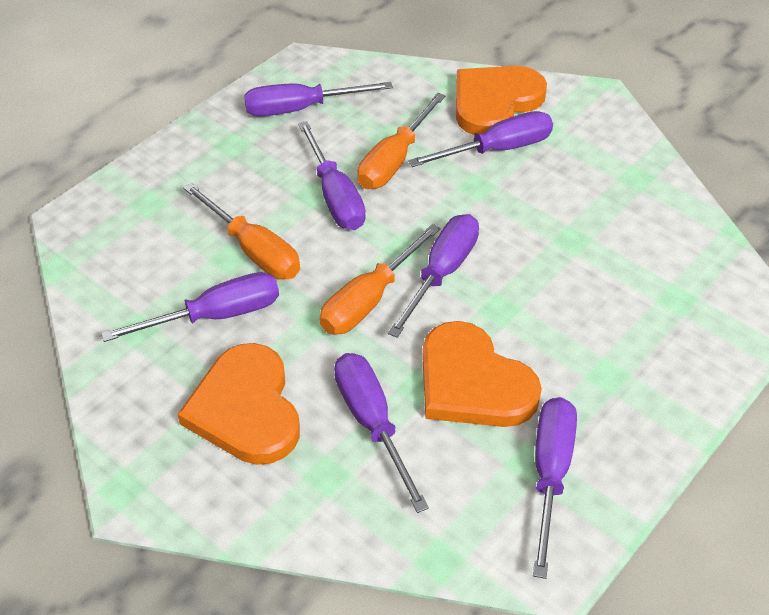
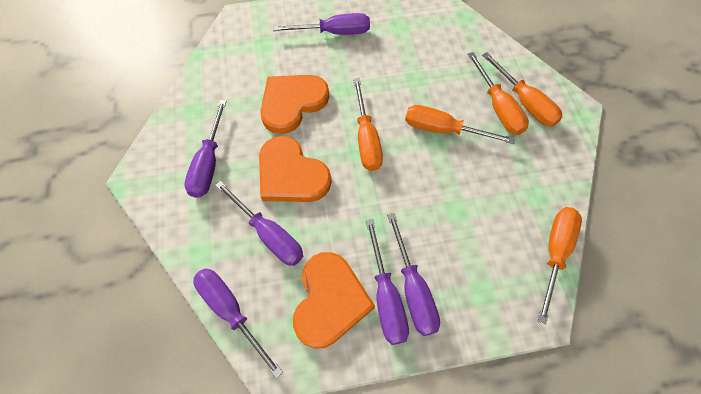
orange screwdriver: [183,183,300,280] [320,224,441,334] [358,93,446,189] = 3 -> [353,78,383,171] [405,105,515,144] [467,52,529,135] [482,52,562,127] [538,207,582,324] = 5
purple screwdriver: [101,272,279,342] [244,82,393,116] [298,121,366,230] [334,353,429,513] [387,214,479,338] [408,111,553,167] [533,397,577,579] = 7 -> [184,100,227,198] [193,268,283,379] [215,181,303,266] [273,13,370,35] [366,219,409,345] [387,213,440,336] = 6

